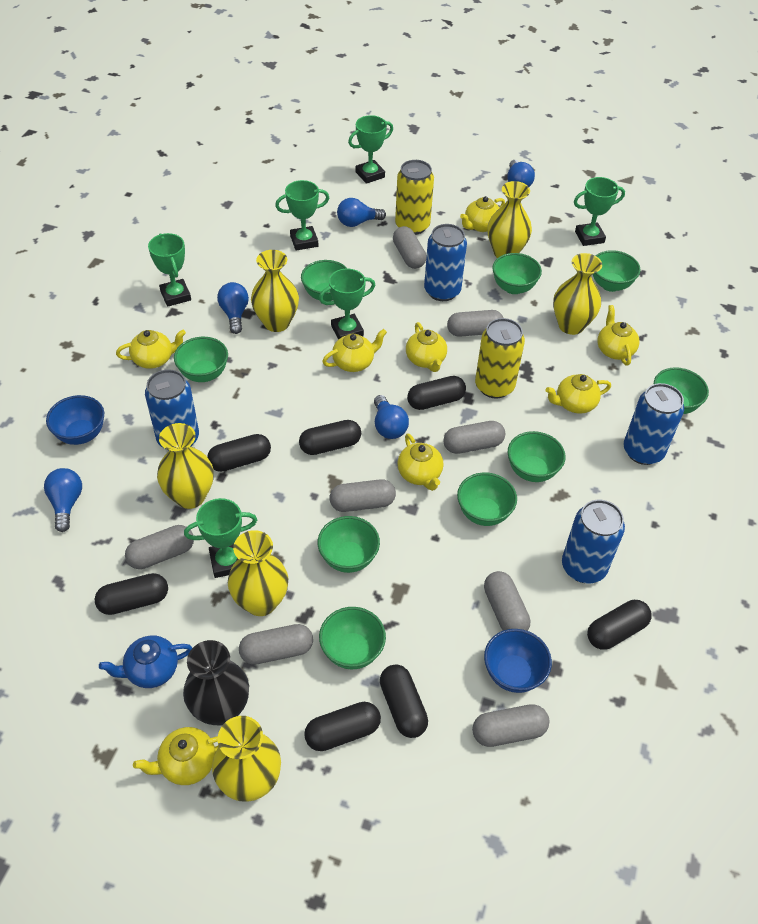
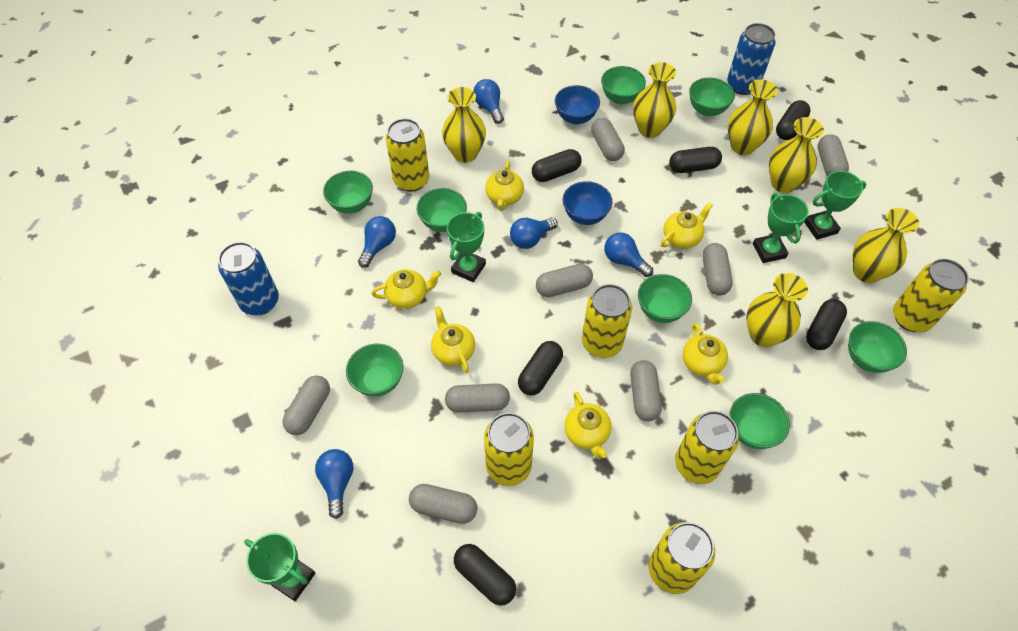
black capsule: [95,573,168,615] [207,434,271,472] [299,420,361,455] [304,702,381,751] [380,664,428,738] [407,376,466,410] [587,600,652,650] = 7 -> [454,544,516,606] [518,341,563,395] [532,149,581,182] [669,147,722,173] [776,100,810,140] [806,299,847,350] = 6
black vase: [183,640,249,726] = 1 -> none = 0
blue can: [145,369,199,451] [424,224,467,301] [562,500,625,583] [624,383,684,465] = 4 -> [218,242,279,315] [727,23,775,95] = 2
blue teapot: [99,635,192,688] = 1 -> none = 0
green bowl: [174,337,228,382] [301,260,348,301] [318,516,380,573] [319,607,386,669] [457,473,517,526] [492,253,542,294] [508,431,566,482] [593,250,641,292] [654,367,709,414] = 9 -> [323,171,373,214] [346,344,404,397] [417,188,467,232] [601,66,646,104] [638,274,692,323] [689,78,735,116] [729,393,790,449] [848,321,907,373] = 8
green trophy: [148,233,191,307] [184,498,257,578] [275,180,329,250] [319,269,375,340] [348,115,393,184] [574,177,625,246] = 6 -> [244,533,315,601] [447,212,486,282] [753,193,809,263] [804,171,866,240] = 4
yellow can: [395,160,434,235] [475,318,525,399] = 2 -> [385,118,429,192] [484,413,534,486] [582,284,632,358] [649,522,715,594] [675,411,739,484] [893,259,969,332] = 6
yellow teapot: [116,330,186,369] [133,727,219,785] [322,329,387,372] [397,433,443,491] [406,322,447,372] [460,196,505,232] [545,374,611,414] [597,305,639,366] = 8 -> [371,269,441,309] [431,306,475,373] [485,162,524,211] [564,392,611,458] [661,202,713,249] [683,323,728,385] = 6

